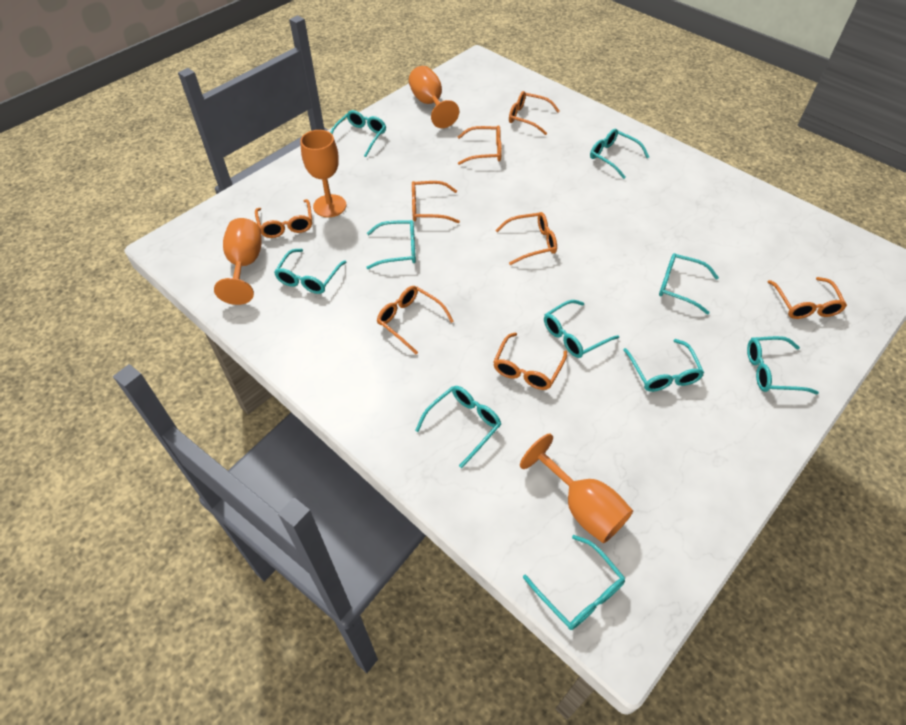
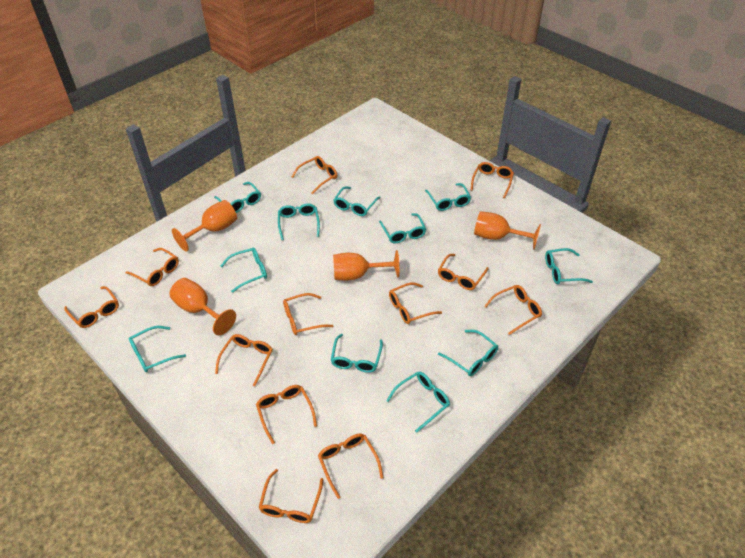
orange glasses: [255,199,312,238] [377,286,454,354] [412,181,460,223] [458,125,502,165] [493,332,567,390] [495,212,557,265] [509,91,560,135] [768,277,847,319] = 8 -> [64,286,119,328] [125,248,179,286] [215,334,273,386] [256,385,317,444] [258,469,323,523] [283,293,333,335] [292,156,338,194] [318,433,384,499] [389,282,442,324] [438,254,489,290] [470,162,514,199] [484,285,542,335] = 12
turquoise glasses: [274,249,346,294] [330,110,386,157] [366,220,416,269] [415,386,501,468] [523,535,625,630] [544,300,619,358] [590,129,649,179] [623,339,704,392] [659,253,719,314] [747,336,819,394] = 10 -> [129,326,186,372] [214,182,261,213] [221,248,267,293] [278,204,320,240] [331,334,383,373] [334,186,381,216] [379,213,426,244] [386,372,450,433] [425,183,471,211] [438,330,498,376] [545,248,593,284] = 11

